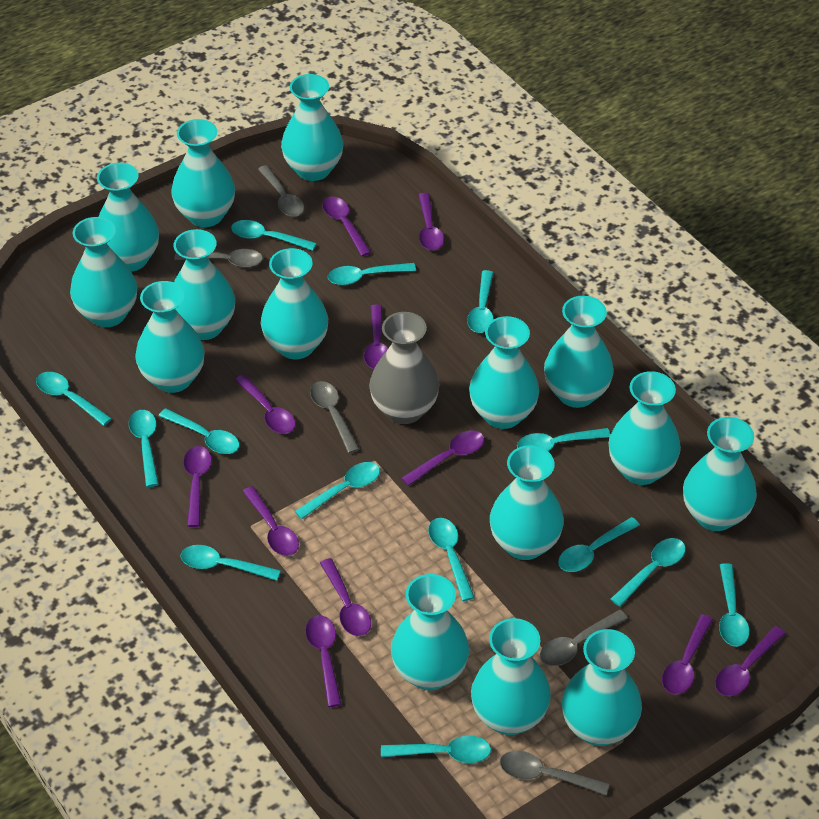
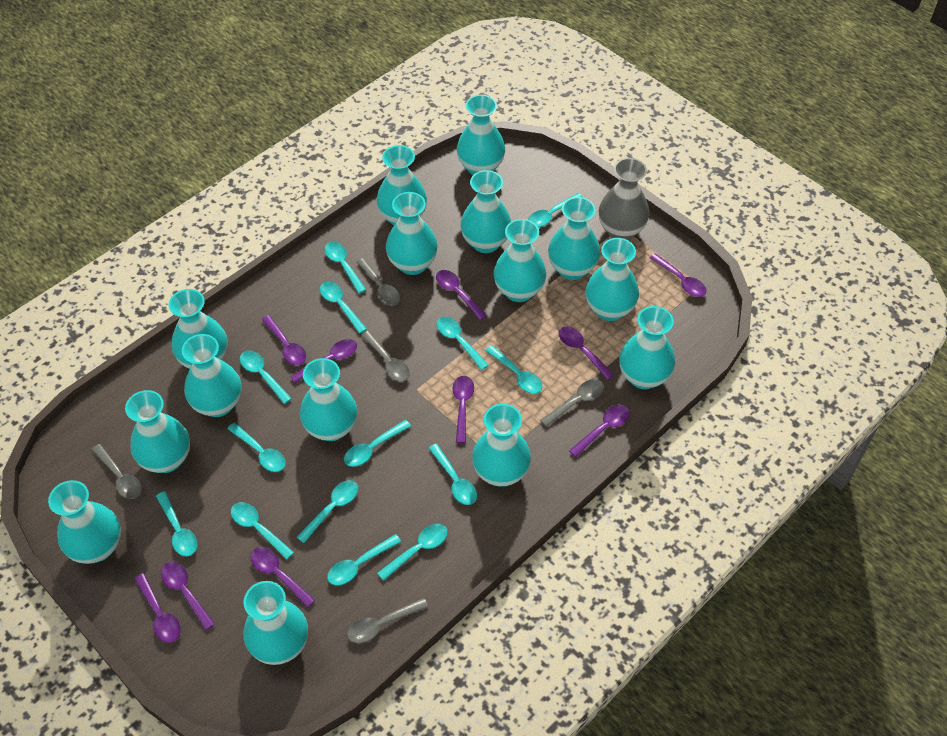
purple spoon: [183,446,212,527] [235,374,295,434] [242,486,299,556] [305,615,342,707] [320,558,371,636] [322,196,371,256] [364,305,388,369] [401,431,484,486] [418,193,444,251] [662,614,713,695] [715,626,786,696] = 11 -> [134,573,181,643] [161,562,215,630] [250,547,315,608] [261,315,306,365] [291,339,357,383] [436,270,487,320] [452,376,474,443] [559,327,614,380] [569,405,630,457] [650,253,706,297] = 10

